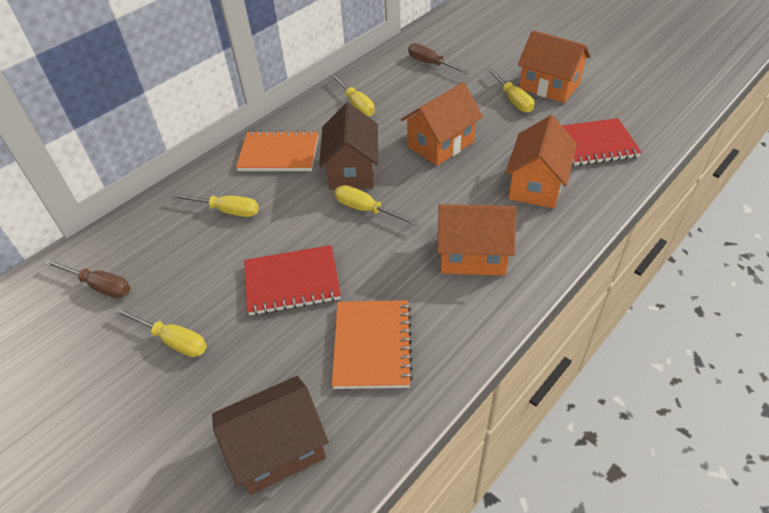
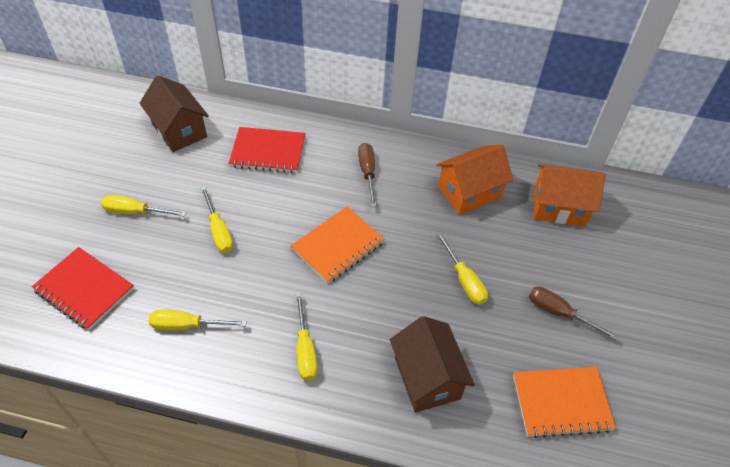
orange house: [401,82,483,166] [437,204,516,276] [505,115,577,208] [518,30,591,103] = 4 -> [436,145,513,215] [534,164,606,226] = 2

